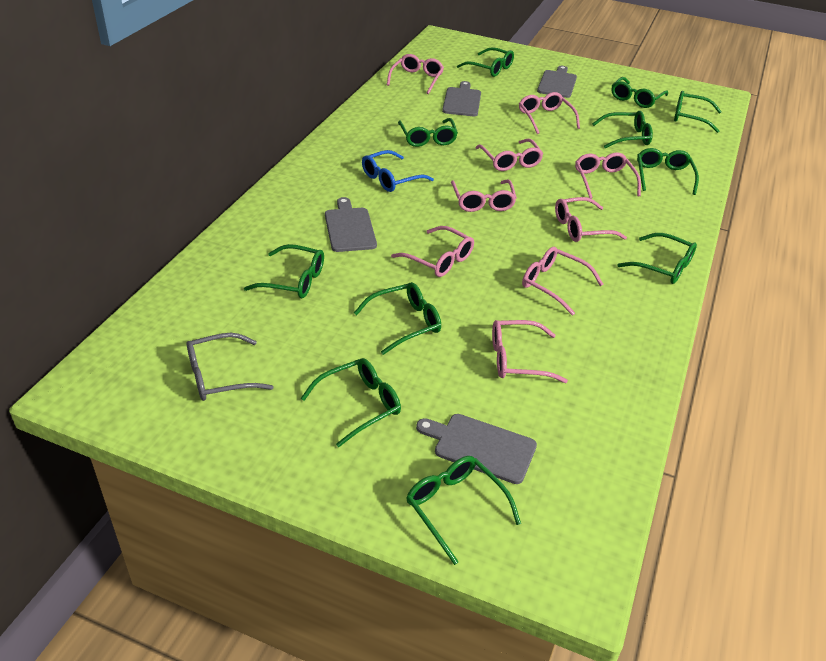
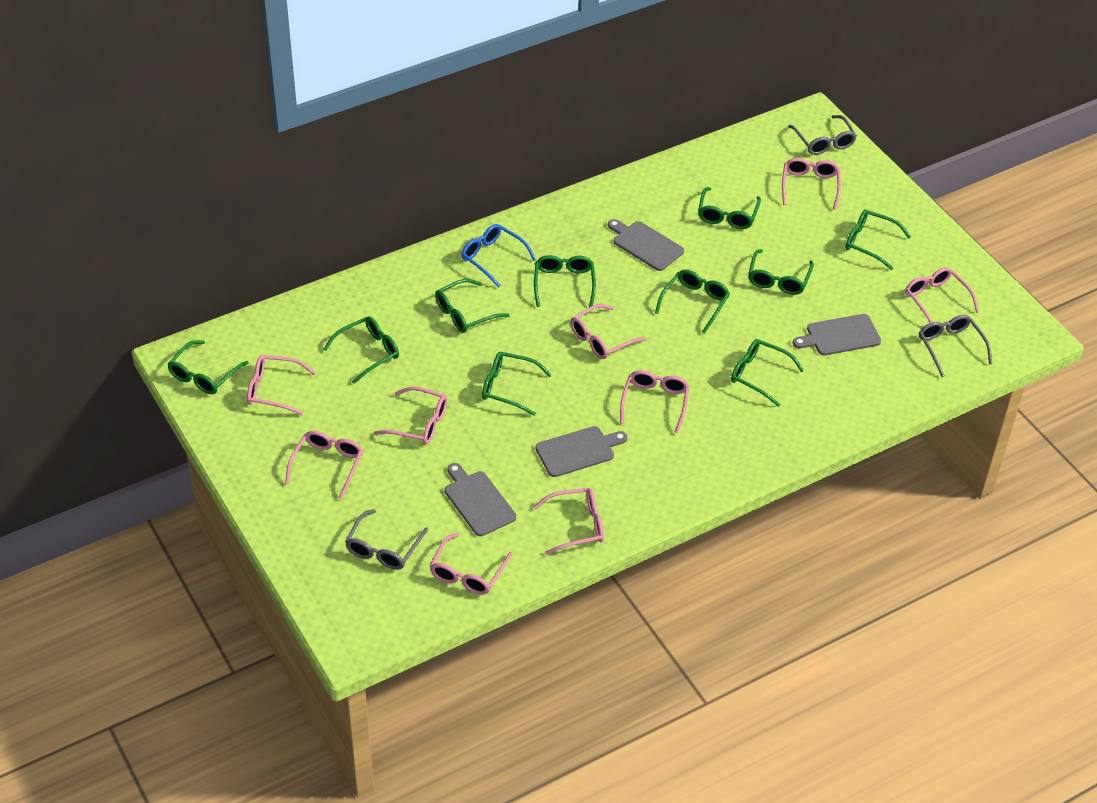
green glasses: [244,244,324,298] [301,358,401,447] [354,282,441,355] [398,118,458,147] [406,456,521,565] [457,47,514,77] [592,111,653,148] [611,77,668,108] [618,233,697,284] [637,148,699,195] [674,91,722,133] = 11 -> [167,340,249,395] [323,316,399,384] [435,279,510,333] [482,352,552,416] [534,255,596,307] [655,269,730,334] [698,187,761,229] [731,339,804,407] [748,249,814,295] [845,210,911,270] = 10
grey glasses: [187,333,273,401] = 1 -> [345,509,428,570] [788,115,857,155] [919,315,992,377] = 3

